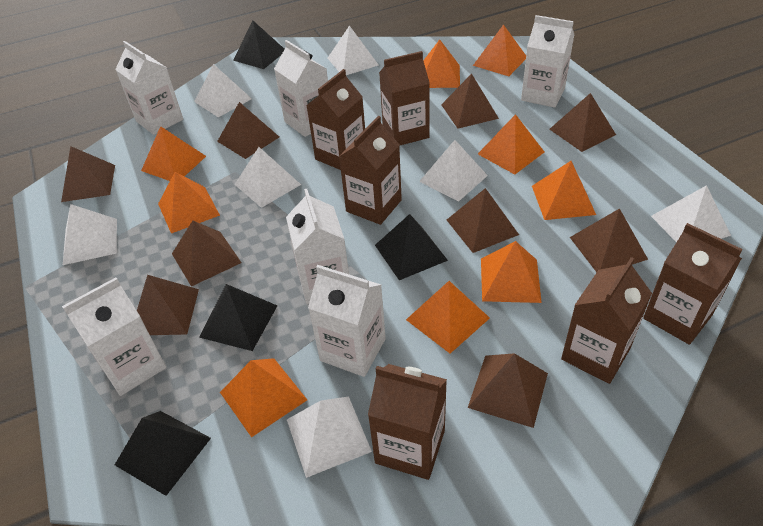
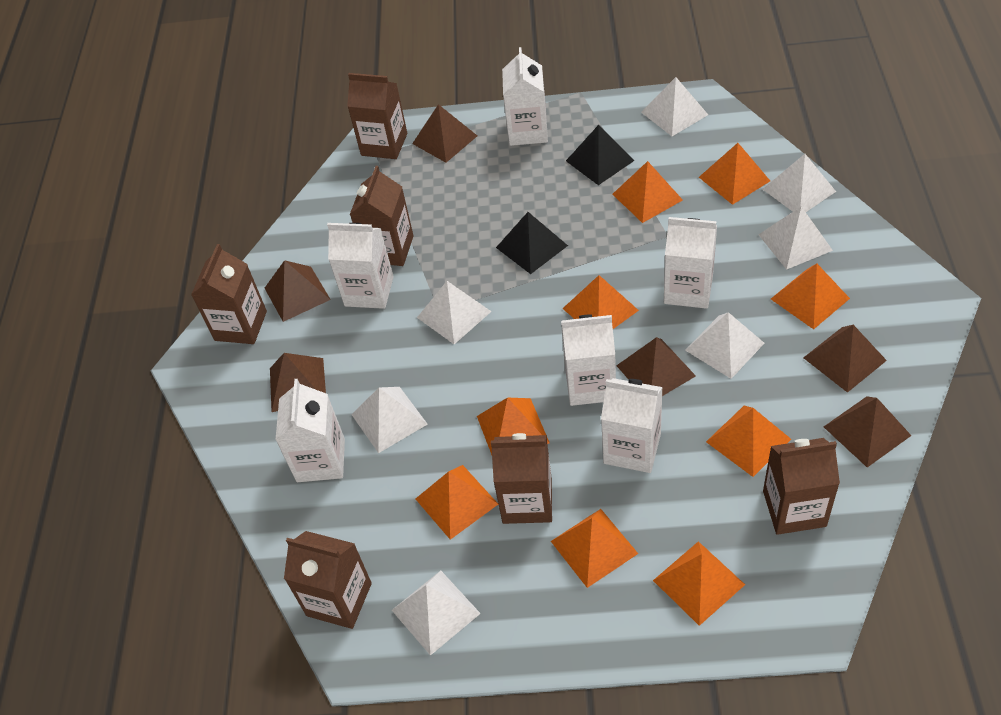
black pyramid: [115,411,211,496] [199,284,277,351] [233,20,284,69] [375,214,448,280] = 4 -> [496,212,568,274] [566,125,634,185] = 2
brown pyramid: [61,146,115,202] [137,275,199,335] [172,221,242,287] [217,102,279,159] [441,74,499,129] [447,188,519,253] [468,353,548,428] [550,93,616,152] [570,208,648,272] = 9 -> [265,260,331,322] [270,353,326,412] [412,104,477,163] [616,337,696,396] [803,325,887,393] [824,396,911,467] = 6

